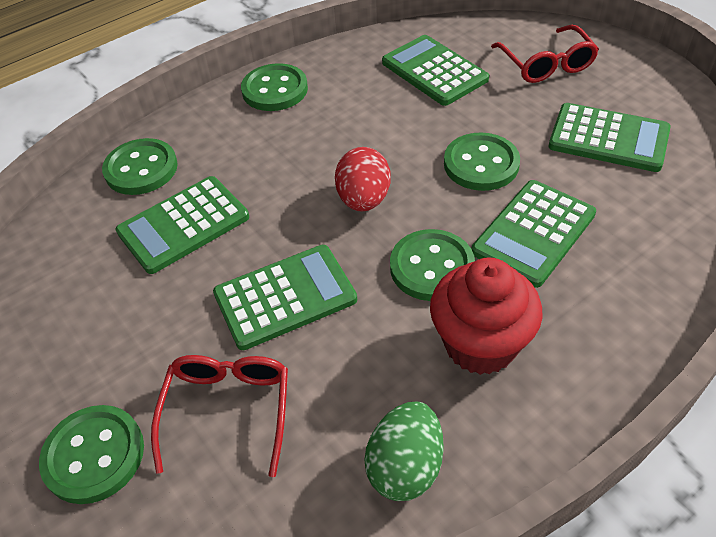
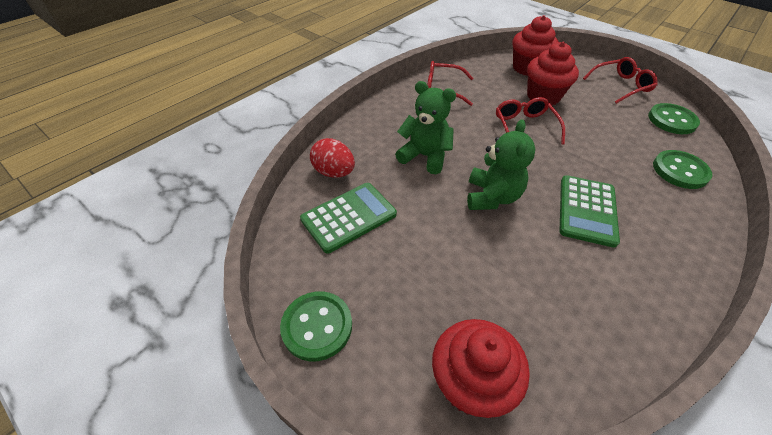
green button: [39,405,144,504] [102,138,178,195] [241,63,308,111] [390,229,475,301] [444,132,520,191] = 5 -> [280,291,352,361] [648,103,700,134] [653,150,712,189] = 3
green calculator: [115,176,249,274] [213,245,357,350] [382,35,489,106] [472,180,596,288] [549,103,671,172] = 5 -> [300,183,397,254] [559,175,620,248] = 2
green egg: [364,402,444,501] = 1 -> none = 0
green teddy bear: none = 0 -> [395,81,456,174] [467,119,535,210] = 2
red cupcake: [430,257,543,375] = 1 -> [432,319,530,418] [512,15,559,76] [527,42,579,106] = 3
red glasses: [151,355,288,477] [491,25,599,83] = 2 -> [427,61,474,106] [496,97,565,144] [583,57,658,104] = 3

